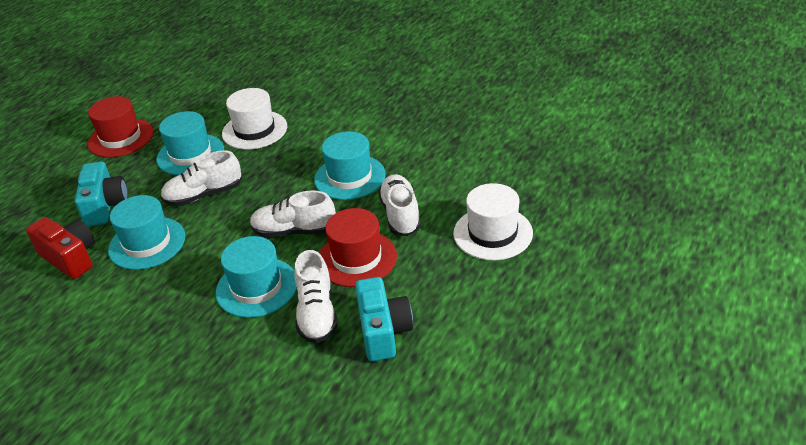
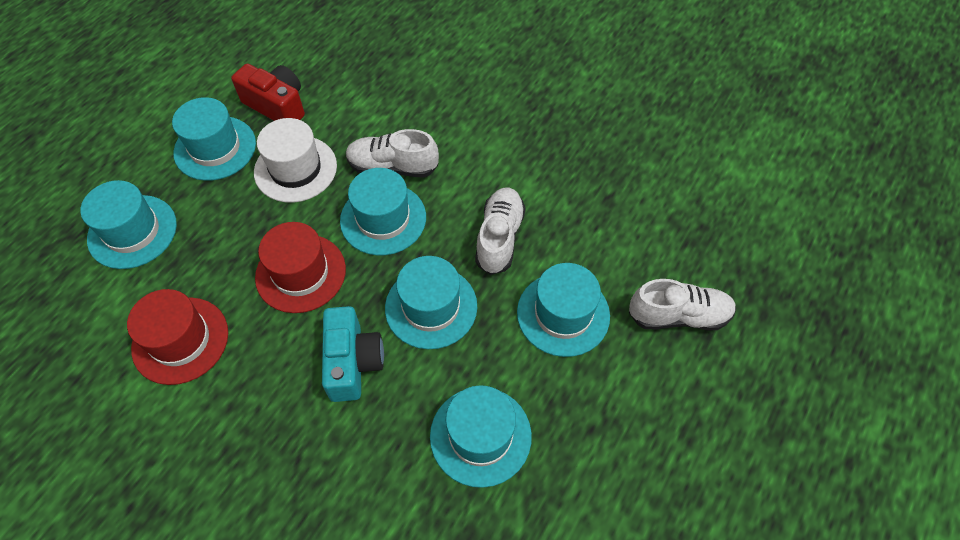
turquoise camera: [75,162,128,227] [355,277,413,361] = 2 -> [322,306,384,402] = 1
turquoise hat: [108,195,186,270] [156,111,224,175] [216,236,297,318] [314,131,386,200] = 4 -> [80,180,177,269] [172,97,256,181] [340,168,426,256] [385,256,477,349] [430,385,532,488] [517,263,610,357] = 6
white hat: [222,88,287,150] [453,183,533,260] = 2 -> [254,118,337,203] = 1
white shoe: [160,150,242,206] [250,191,336,237] [294,250,338,343] [378,174,421,236] = 4 -> [346,129,439,177] [475,187,526,275] [629,279,736,330] = 3

